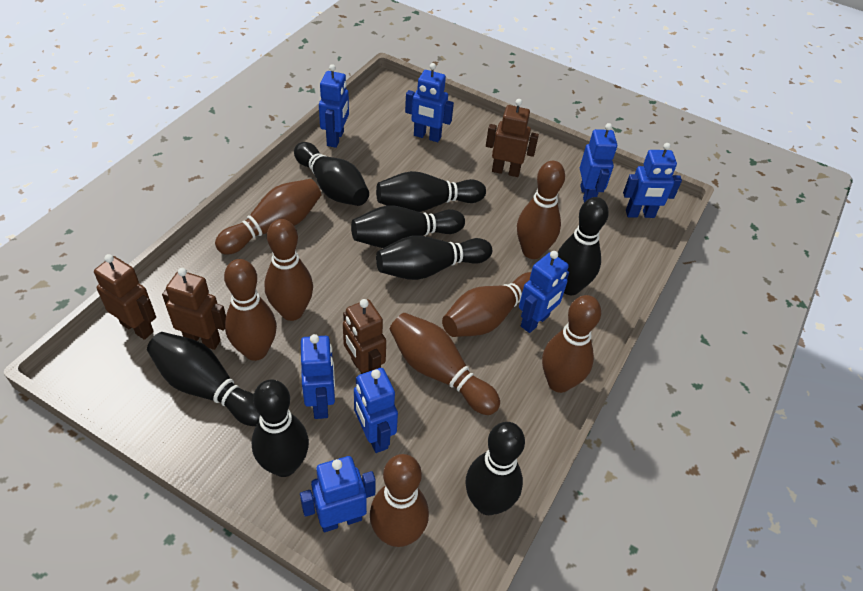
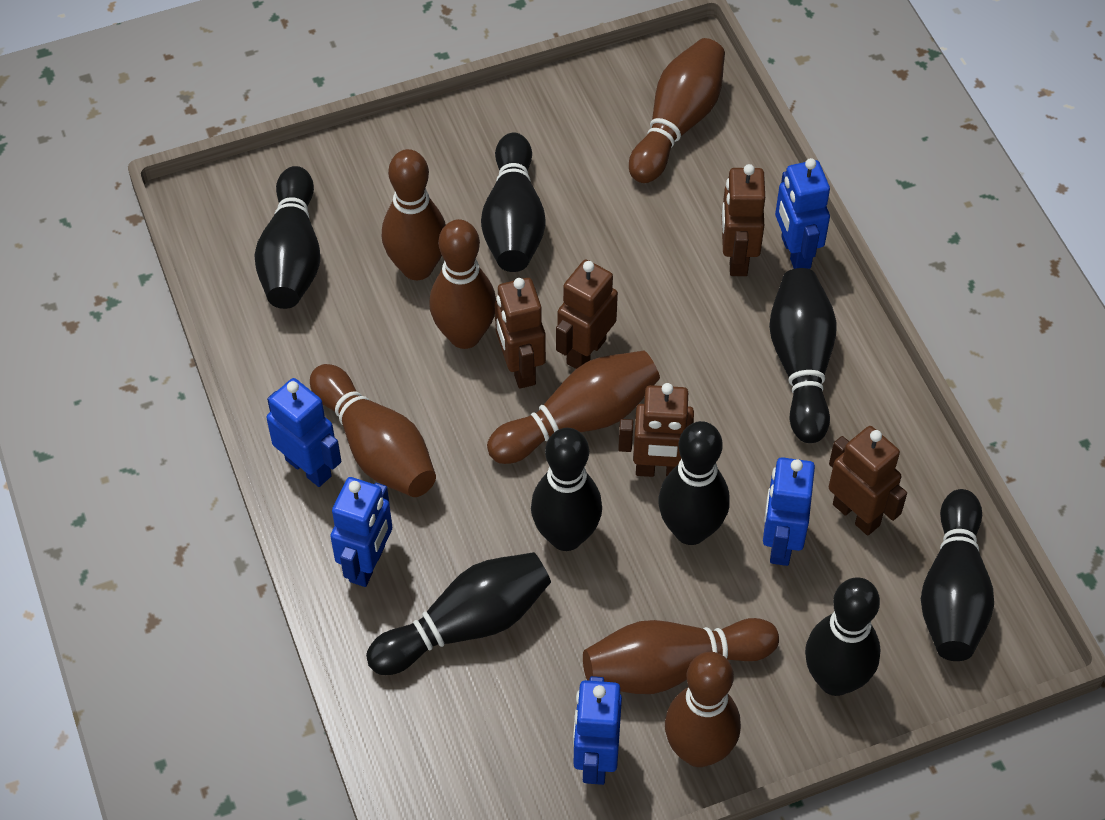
blue robot: [300,456,376,532] [301,334,335,419] [319,64,349,148] [354,368,398,453] [405,63,454,142] [519,251,569,333] [580,123,617,202] [623,143,682,218] = 8 -> [267,378,341,487] [330,477,392,587] [573,676,622,785] [763,457,815,566] [775,158,830,269] = 5
brown bowling pin: [215,179,321,255] [224,259,277,361] [264,219,313,321] [370,454,429,547] [390,313,500,415] [442,272,531,337] [517,161,565,259] [542,295,601,393] = 8 -> [310,364,436,497] [382,149,446,280] [429,219,496,349] [487,351,660,464] [583,618,779,694] [629,38,725,183] [665,652,741,767] = 7
brown robot: [94,254,156,340] [162,268,226,350] [343,299,386,374] [486,99,539,177] = 4 -> [495,278,546,389] [556,260,618,369] [618,383,694,477] [722,164,765,276] [829,426,907,536] = 5

